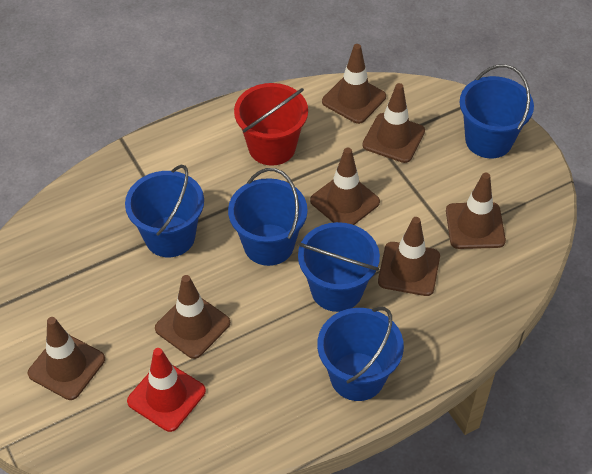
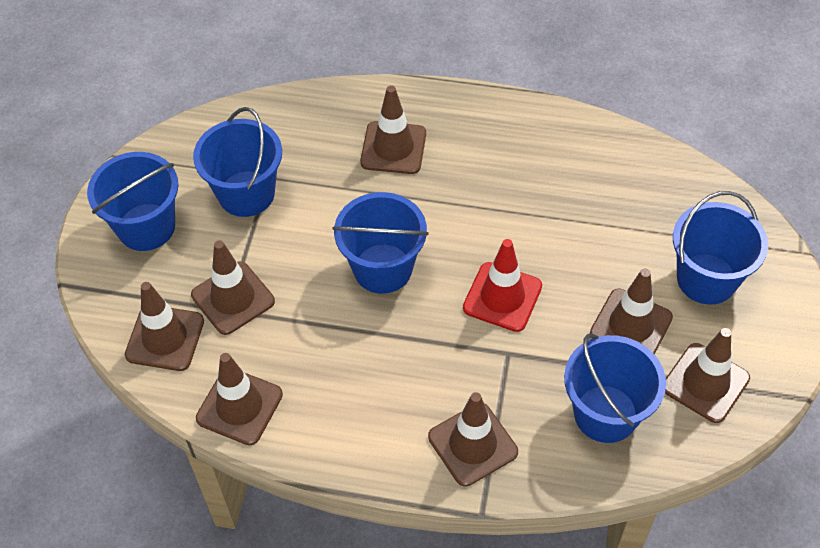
red bucket: [234,83,308,166] = 1 -> none = 0

